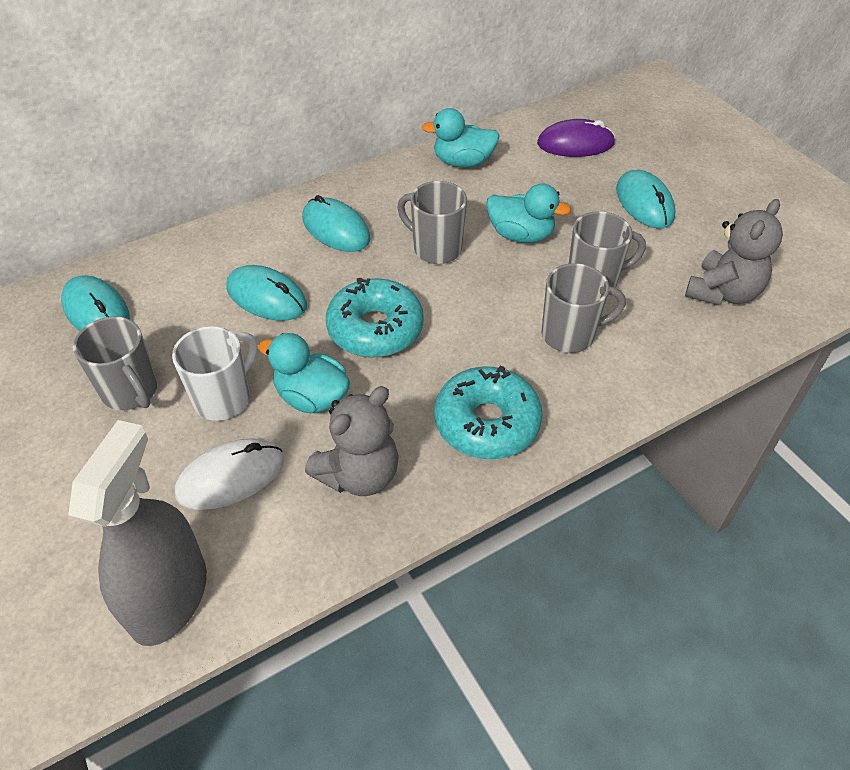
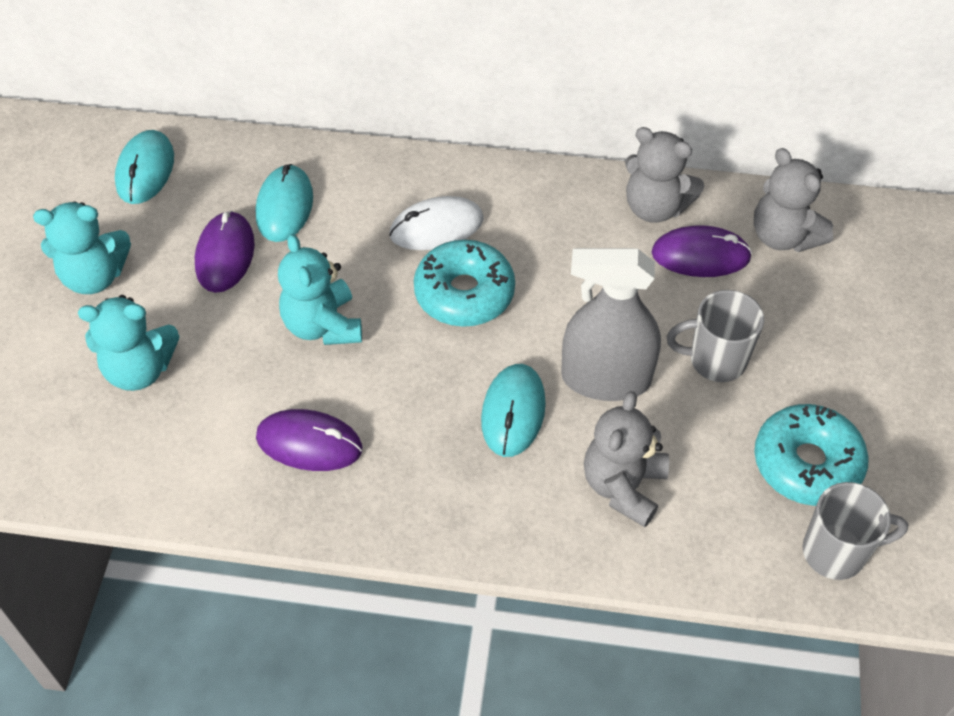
grey mug: [73,317,157,410] [397,181,467,264] [541,263,626,353] [569,211,646,288] = 4 -> [667,290,764,382] [803,482,908,580] = 2
grey teddy bear: [305,386,399,496] [685,199,783,306] = 2 -> [584,391,669,527] [625,127,704,223] [754,148,833,252] = 3
purple mouse: [537,119,615,157] = 1 -> [195,211,255,293] [256,409,363,471] [652,225,752,277] = 3
turquoise duck: [258,333,350,413] [422,108,500,168] [487,183,571,243] = 3 -> none = 0
turquoise mouse: [61,275,130,331] [226,265,307,321] [302,195,371,252] [616,170,675,229] = 4 -> [115,130,174,204] [256,164,313,242] [481,364,546,457] = 3
turquoise teddy bear: none = 0 -> [33,202,131,294] [78,295,180,391] [278,234,362,345] = 3
white mug: [172,326,257,421] = 1 -> none = 0

